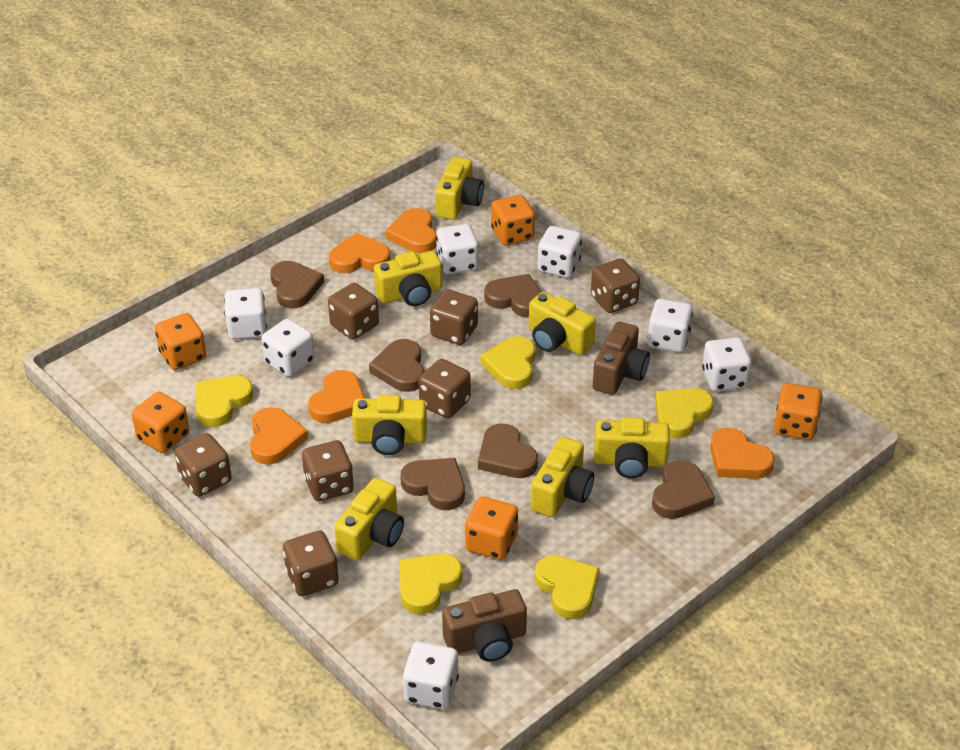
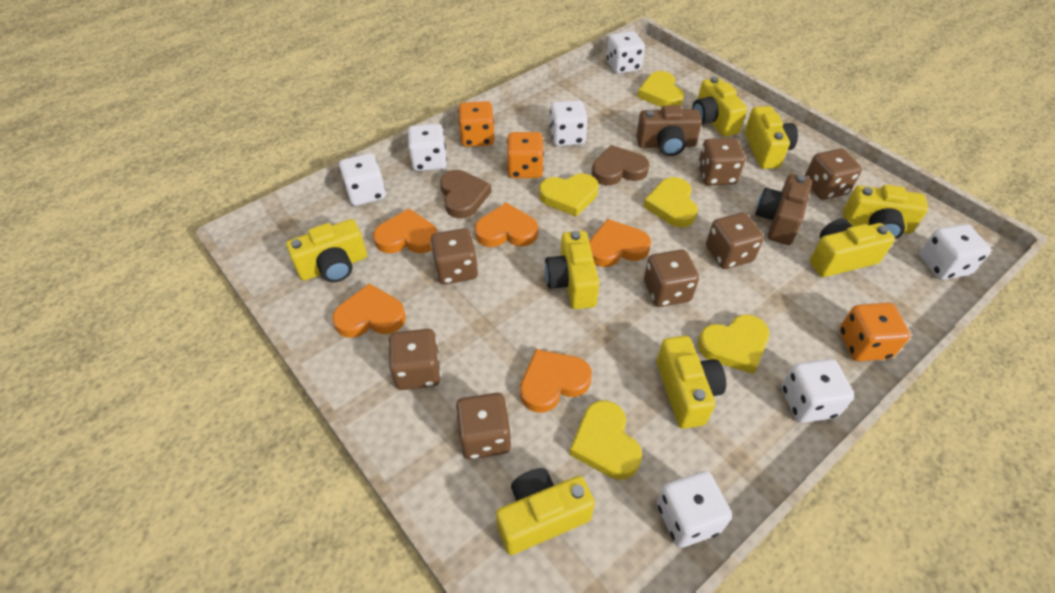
brown heart: [270,261,324,309] [369,339,425,392] [400,458,465,510] [478,424,538,478] [484,274,541,317] [652,460,715,519] = 6 -> [440,170,491,219] [592,145,650,185] = 2
orange dice: [132,392,189,453] [155,313,206,370] [465,496,518,560] [491,195,535,245] [774,383,822,440] = 5 -> [458,101,495,147] [507,132,544,178] [839,303,911,361] = 3
yellow camera: [335,478,404,561] [352,395,427,455] [374,251,442,306] [435,157,484,220] [529,292,596,355] [531,437,594,517] [594,417,670,479] = 7 -> [286,219,367,282] [496,468,595,555] [545,231,600,309] [657,336,726,429] [692,77,747,137] [745,106,798,169] [810,219,895,277] [843,185,928,239] = 8

